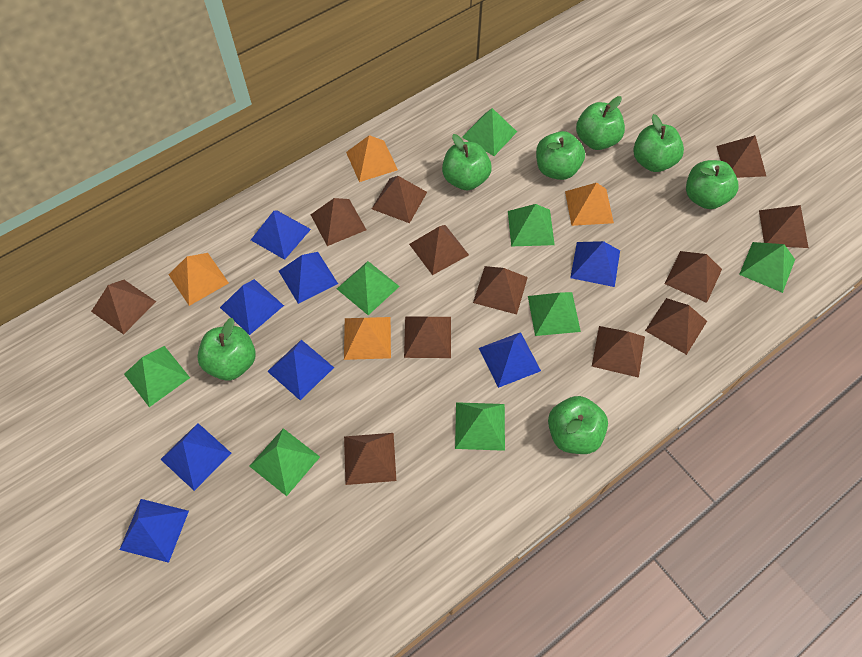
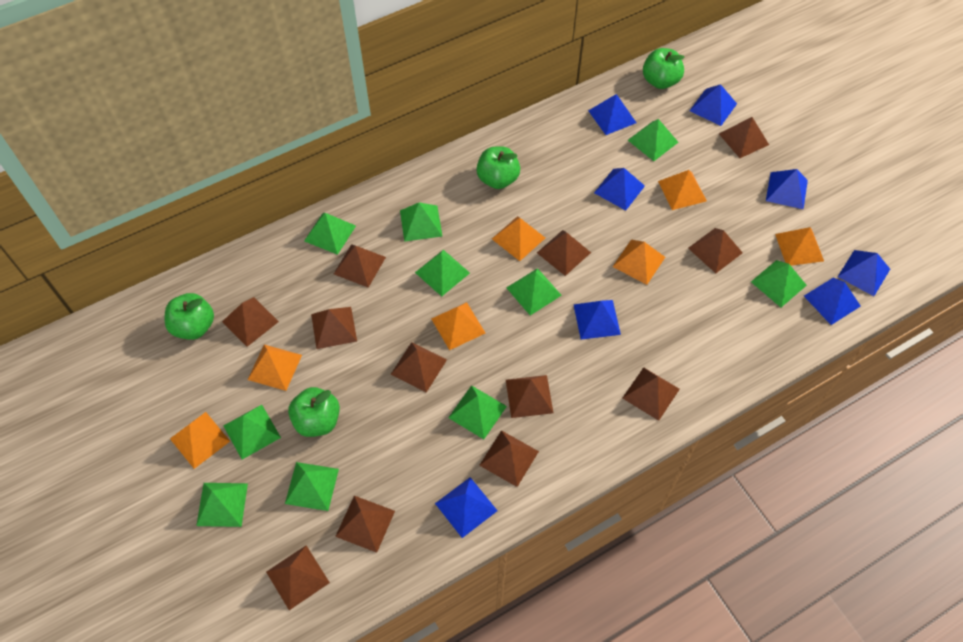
green apple: [197,318,256,380] [442,134,492,190] [536,131,585,180] [548,396,608,454] [576,96,625,150] [633,114,684,172] [686,160,738,209] = 7 -> [165,293,214,340] [288,387,340,437] [476,146,520,189] [643,48,685,89] = 4
green pyramid: [124,346,190,407] [249,428,320,496] [337,261,400,315] [455,402,505,451] [462,108,517,156] [508,204,555,246] [528,292,581,336] [739,242,795,293] = 8 -> [196,483,248,527] [223,405,281,460] [285,462,339,511] [304,213,356,255] [400,202,443,242] [415,250,470,297] [448,385,507,439] [506,268,562,316] [628,119,678,161] [751,260,807,307] = 10
orange pyramid: [168,253,229,306] [344,317,391,360] [346,135,398,182] [565,183,614,226] = 4 -> [170,412,230,469] [248,345,302,391] [431,302,485,350] [492,216,545,261] [613,240,665,285] [658,170,707,210] [775,227,824,266] = 7

